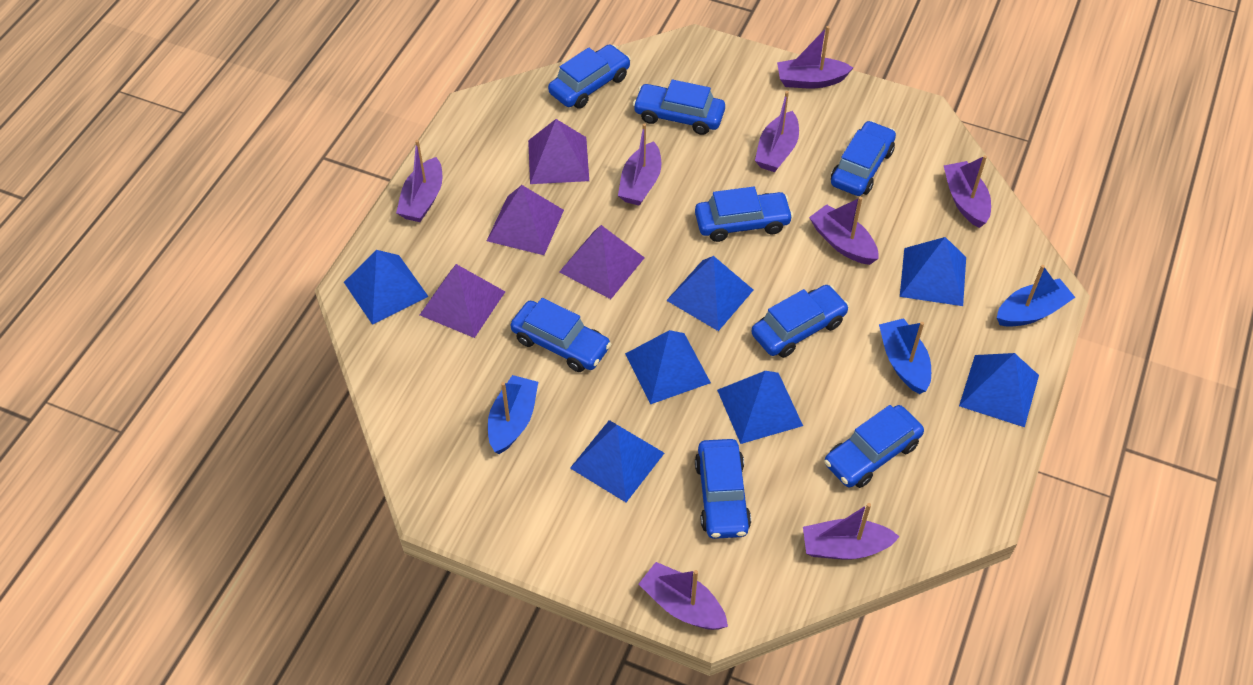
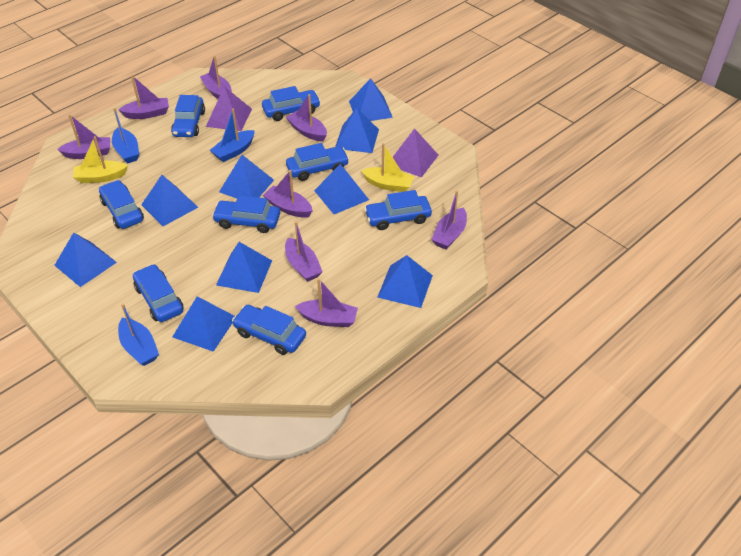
blue pyramid: [344,250,429,325] [570,420,664,502] [625,330,711,404] [666,256,753,331] [717,371,803,444] [900,237,966,306] [959,353,1039,427] = 7 -> [54,233,117,287] [141,175,198,226] [172,296,236,352] [216,242,272,293] [219,155,274,199] [314,164,369,214] [335,108,379,153] [349,78,393,121] [377,255,433,308] = 9
purple pyramid: [420,264,505,338] [487,185,564,255] [528,119,589,184] [559,225,645,299] = 4 -> [206,87,252,131] [393,128,438,178] = 2
yellow boat: none = 0 -> [73,136,128,183] [361,143,415,192] = 2

